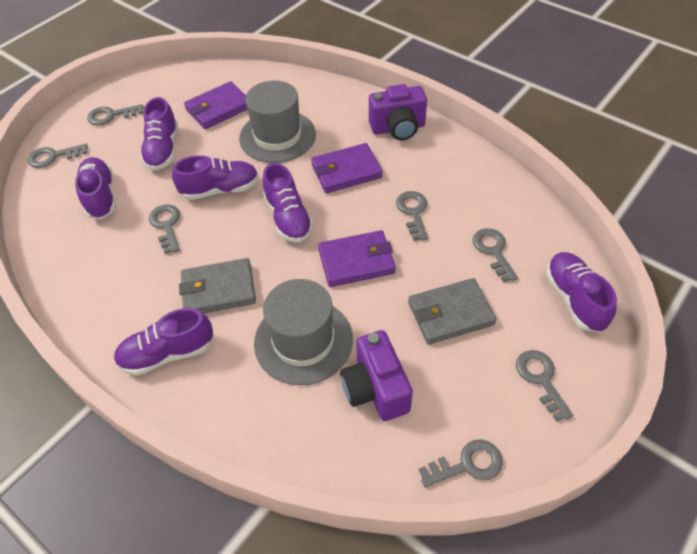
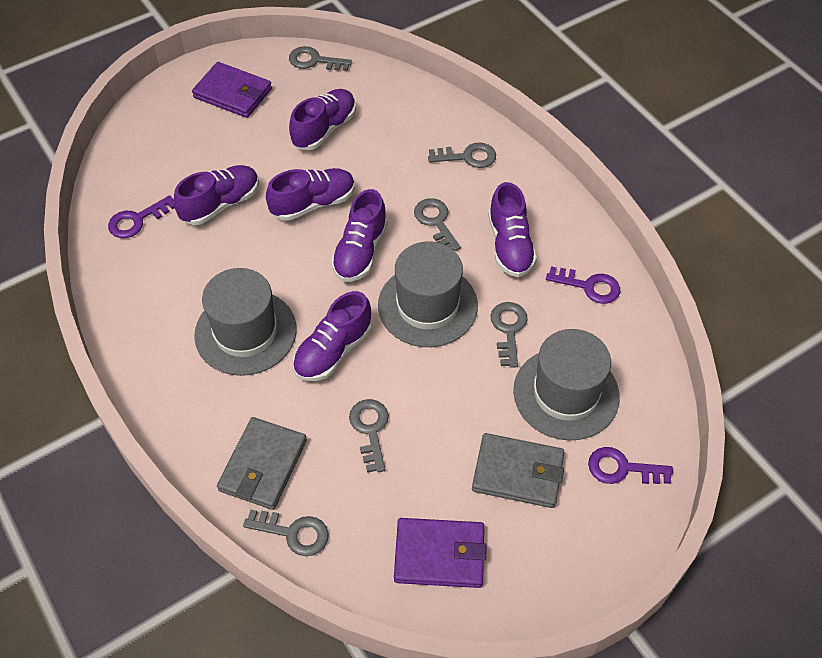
grey hat: [239,80,316,163] [254,279,353,385] = 2 -> [194,268,297,376] [378,241,478,347] [513,329,619,441] = 3
grey key: [27,144,88,168] [87,104,144,125] [149,205,180,254] [396,191,428,241] [419,440,502,487] [472,228,518,283] [516,350,573,421] = 7 -> [243,510,329,556] [289,46,352,71] [349,399,389,473] [414,198,461,251] [428,143,496,168] [490,302,528,368] = 6
purple camera: [340,330,413,421] [369,84,427,140] = 2 -> none = 0
purple key: none = 0 -> [108,195,174,238] [546,266,620,304] [588,447,673,484] = 3
purple wallet: [184,81,247,129] [311,143,383,193] [318,230,396,287] = 3 -> [192,62,272,118] [394,518,487,588] = 2

